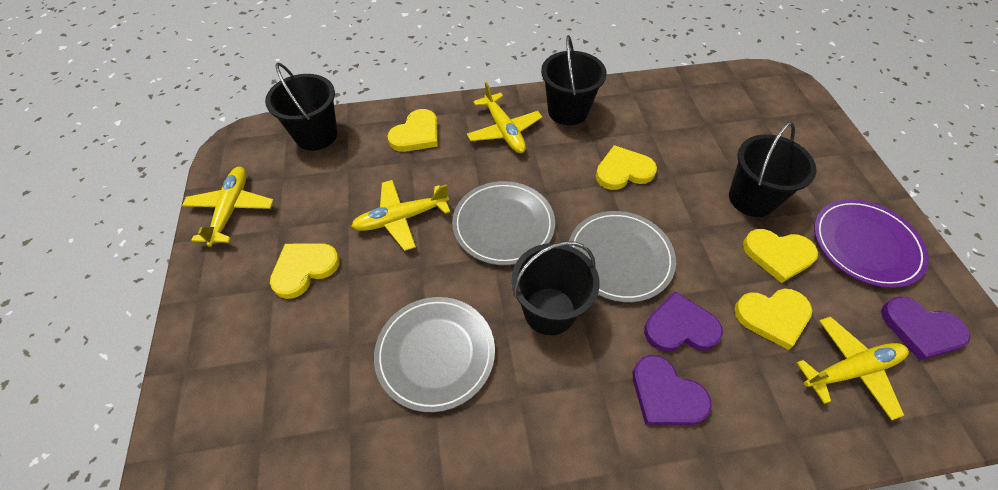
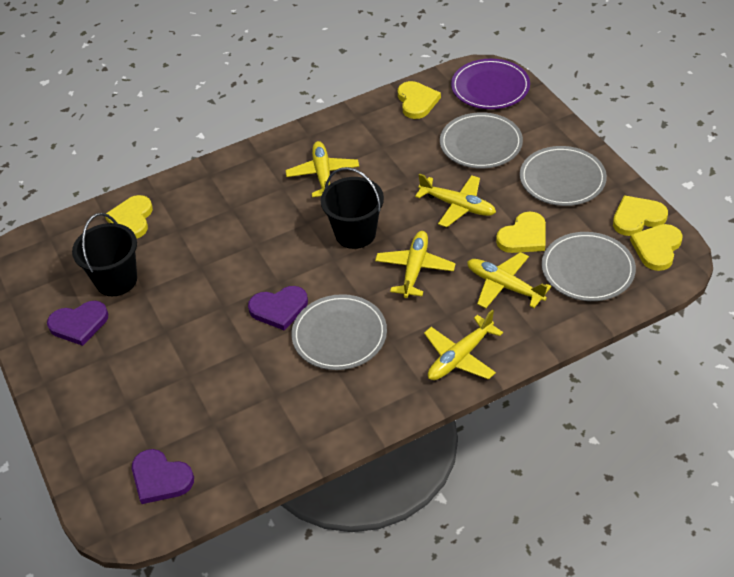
black bucket: [265,63,337,151] [512,241,600,335] [541,35,607,125] [729,122,817,217] = 4 -> [72,213,137,296] [321,167,384,249] = 2
grey plate: [374,297,495,412] [452,181,555,265] [568,211,676,302] = 3 -> [291,294,387,370] [440,112,523,169] [520,146,607,206] [542,232,636,301] = 4
yellow plane: [182,167,273,247] [351,180,450,251] [467,82,542,153] [797,316,909,420] = 4 -> [285,141,359,197] [375,231,456,298] [415,173,496,227] [424,310,503,380] [467,252,551,308] = 5

